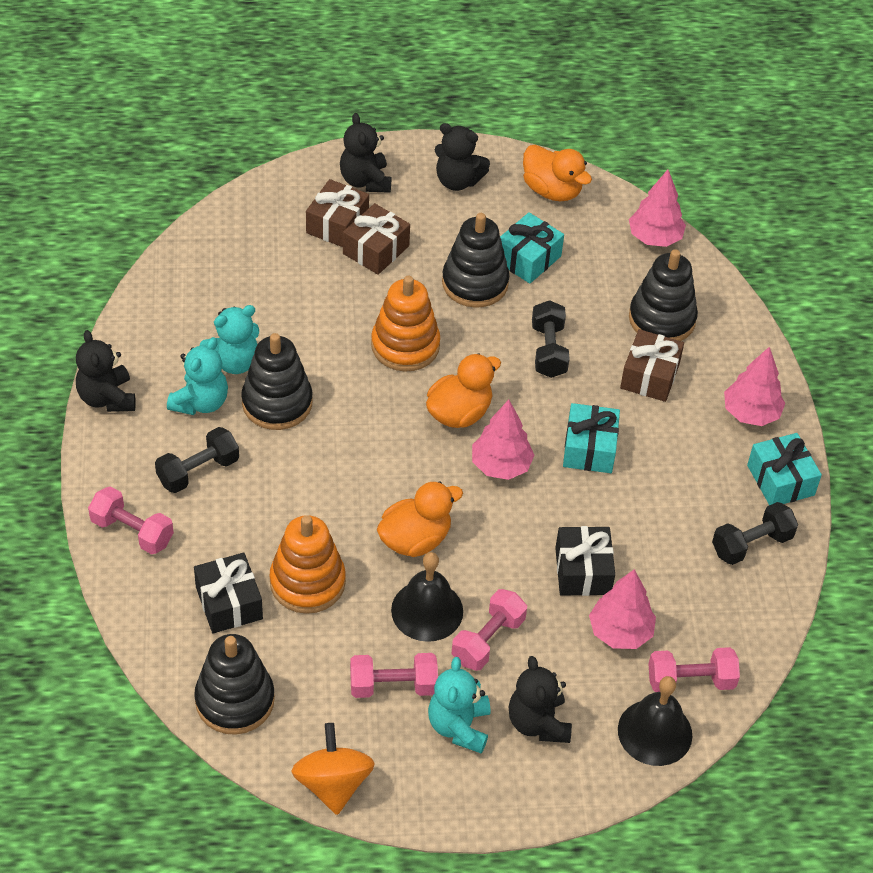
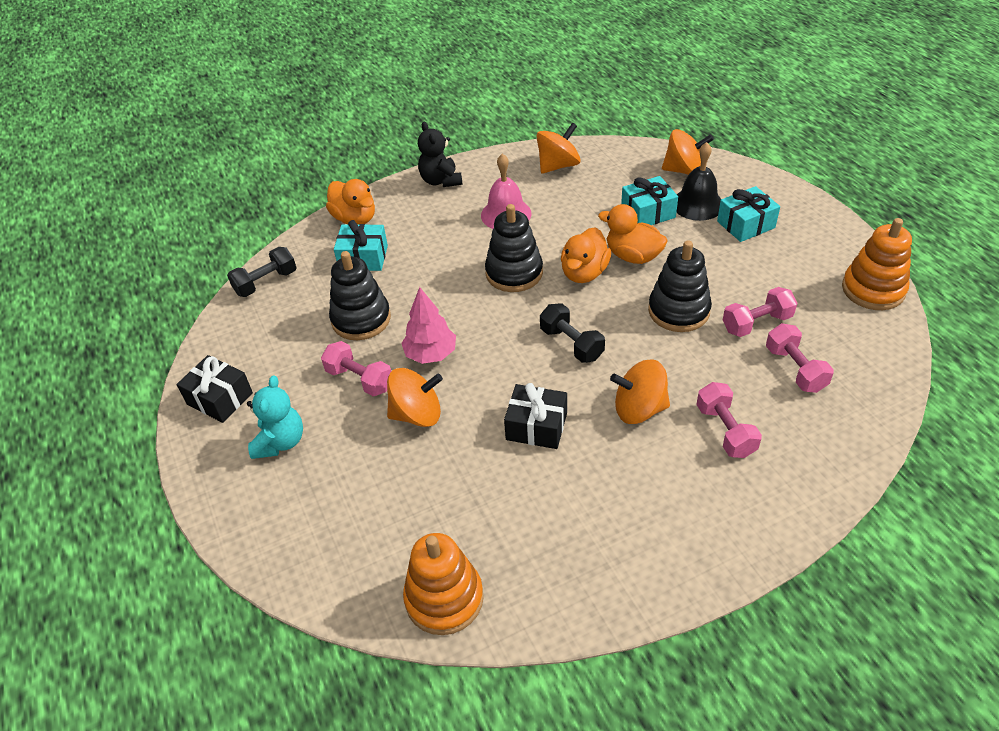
black bell: [391,552,463,642] [618,676,692,766] = 2 -> [676,142,721,221] = 1
black dumbbell: [155,427,239,493] [532,300,570,378] [712,502,798,565] = 3 -> [227,247,296,297] [540,303,605,363] = 2
black stacking toy: [194,634,275,735] [241,333,313,430] [442,213,509,308] [629,249,698,341] = 4 -> [329,251,391,340] [485,204,543,292] [648,240,712,332] = 3
black teddy bear: [76,330,136,412] [340,113,392,193] [435,123,490,191] [508,656,572,743] = 4 -> [418,122,463,187] = 1
brown gift: [306,179,369,247] [343,203,410,275] [620,329,684,402] = 3 -> none = 0
orange spinning top: [291,723,375,815] = 1 -> [387,368,443,427] [536,123,581,174] [610,359,670,424] [662,129,714,175] = 4
pink bell: none = 0 -> [481,154,532,229] = 1
pink tree: [472,400,535,480] [589,569,656,649] [629,170,686,247] [724,347,785,426] = 4 -> [401,287,456,364] = 1
turquoise teddy bear: [167,337,228,415] [200,305,259,374] [428,657,490,753] = 3 -> [247,376,303,459] = 1

